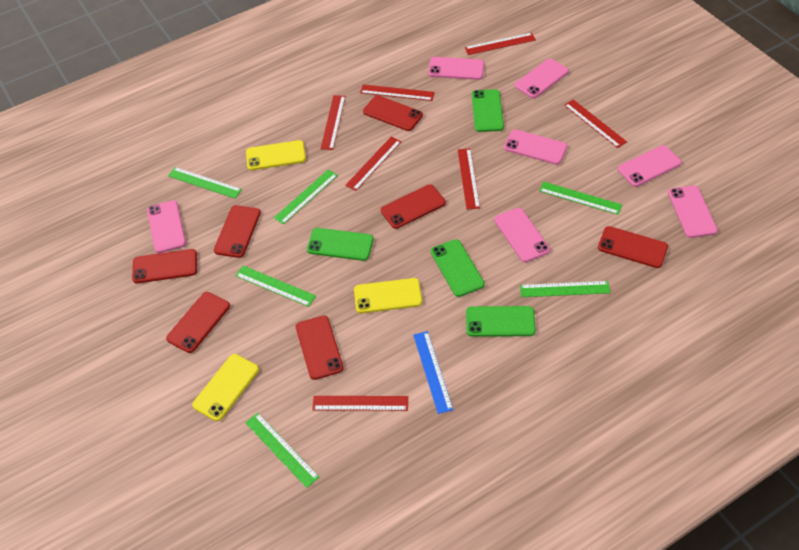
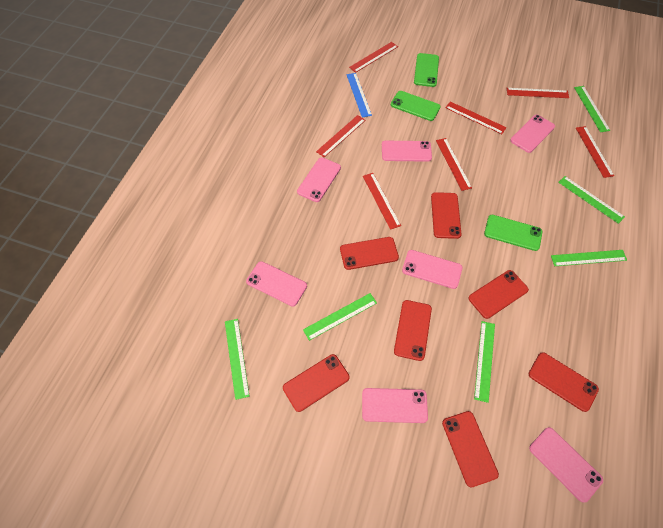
green phone: [307,228,374,261] [431,239,485,297] [466,306,536,337] [472,89,504,132] = 4 -> [391,91,441,121] [414,53,439,87] [484,215,543,251] = 3
yellow phone: [192,354,259,421] [246,140,306,170] [354,278,422,313] = 3 -> none = 0

